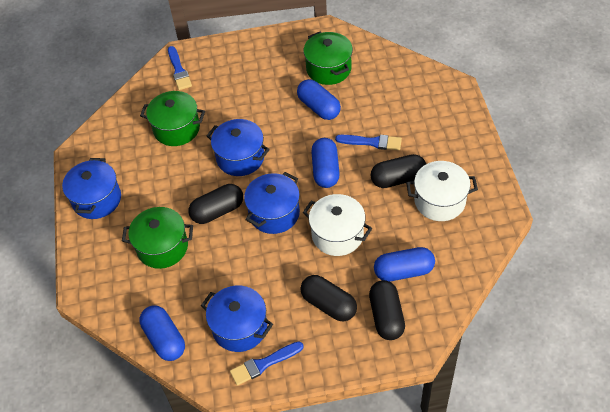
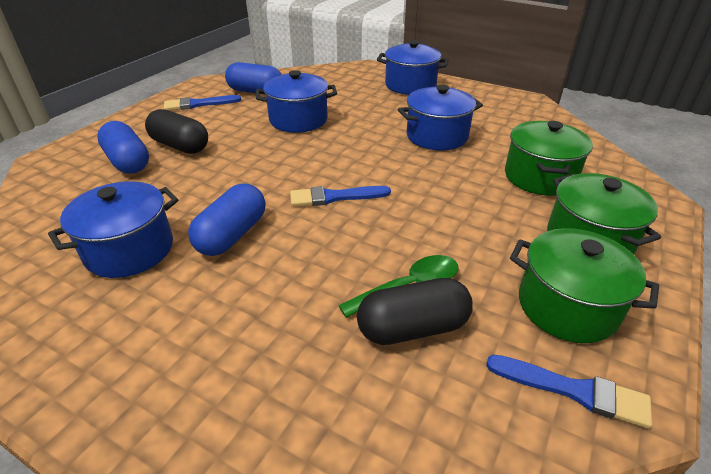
black capsule: [189,184,243,224] [301,275,357,321] [369,280,405,340] [371,154,426,188] = 4 -> [145,109,208,154] [357,278,473,345] = 2
blue capsule: [140,306,185,361] [297,79,341,120] [311,138,340,188] [374,247,435,282] = 4 -> [97,121,149,174] [188,183,265,256] [225,62,282,95] = 3
green spoon: none = 0 -> [338,255,458,318] = 1
white pot: [303,194,372,256] [406,161,478,221] = 2 -> none = 0

